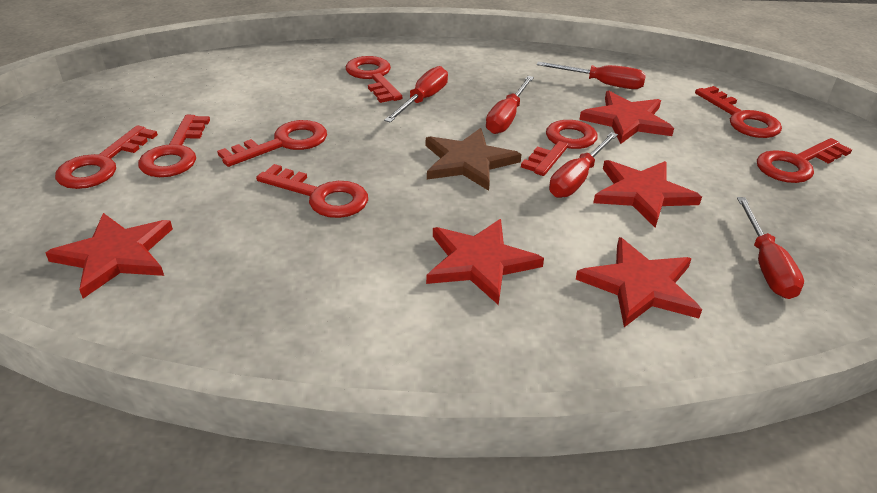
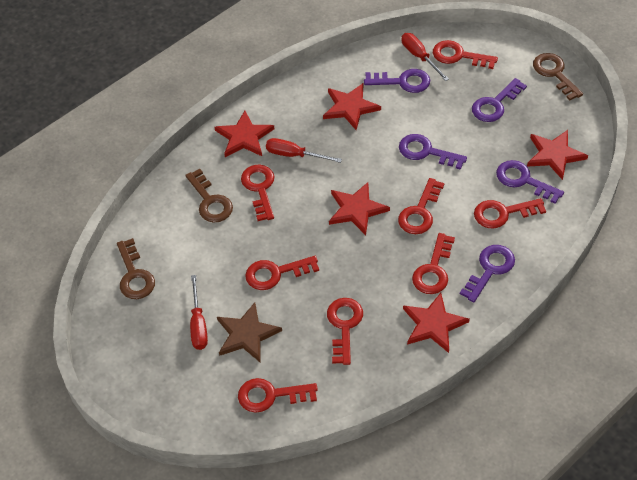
brown key: none = 0 -> [117,238,155,299] [185,169,233,223] [533,53,583,101] = 3
purple key: none = 0 -> [364,69,430,93] [399,134,467,170] [460,245,515,302] [472,78,527,122] [496,160,564,204] = 5
red screwdriver: [384,66,448,123] [486,76,534,134] [537,62,646,89] [549,132,618,198] [737,197,804,299] = 5 -> [190,275,208,350] [266,138,342,163] [402,33,449,81] = 3

